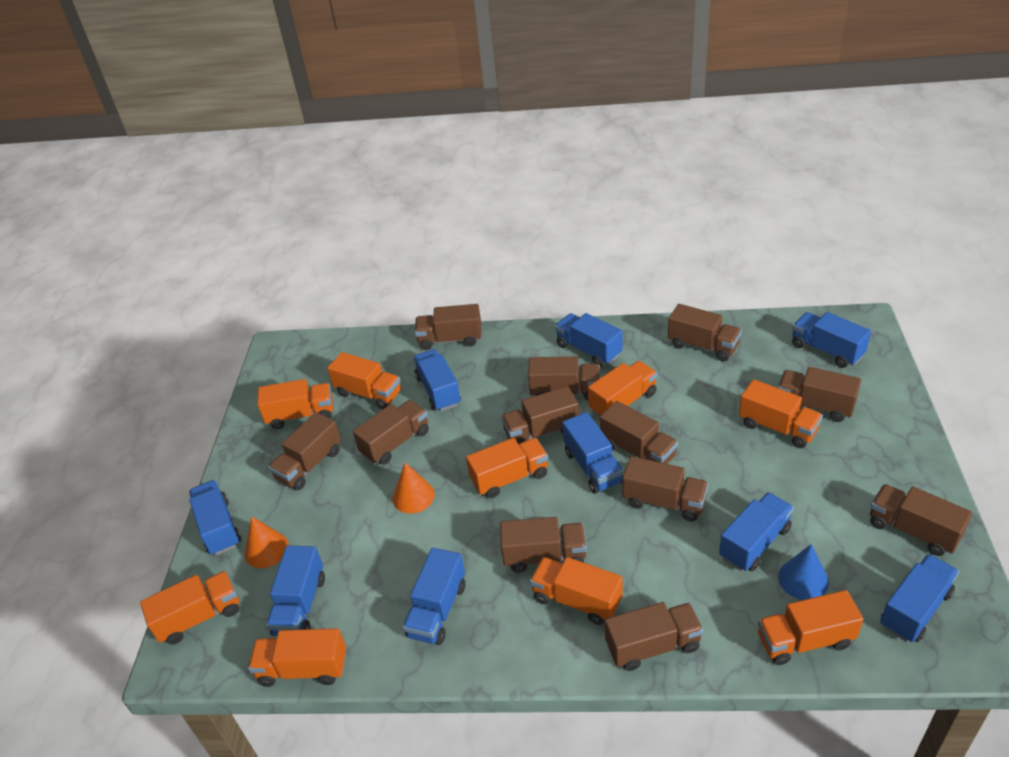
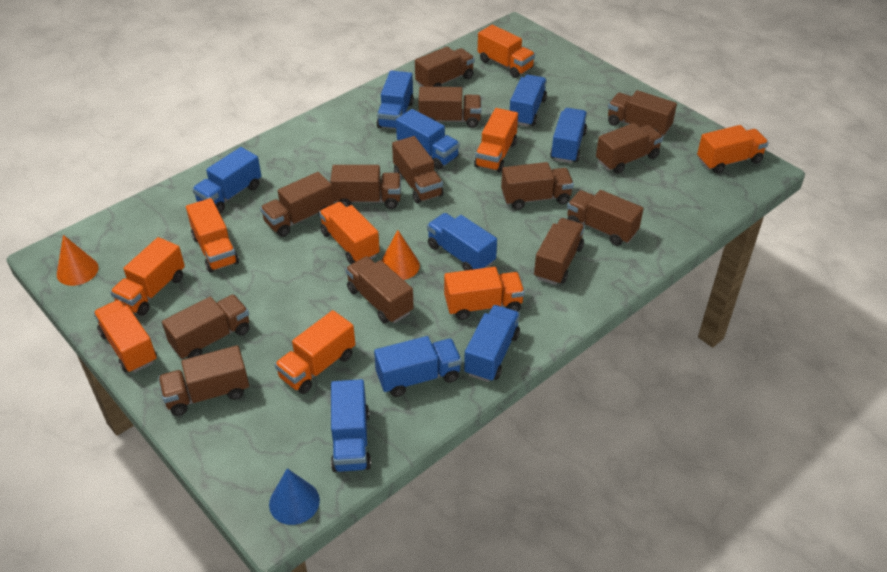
brown truck: [268,412,341,490] [353,400,429,465] [415,304,481,350] [500,517,587,573] [501,386,579,444] [528,356,600,401] [600,401,678,464] [605,602,704,671] [623,456,709,522] [668,304,742,361] [778,367,861,422] [870,484,972,556] = 12 -> [158,345,249,416] [162,294,250,359] [260,172,334,237] [330,165,401,209] [345,256,414,324] [392,136,443,204] [415,46,475,87] [418,86,481,128] [501,162,574,210] [534,218,585,285] [567,190,644,246] [596,123,663,174] [608,90,677,136] = 13

